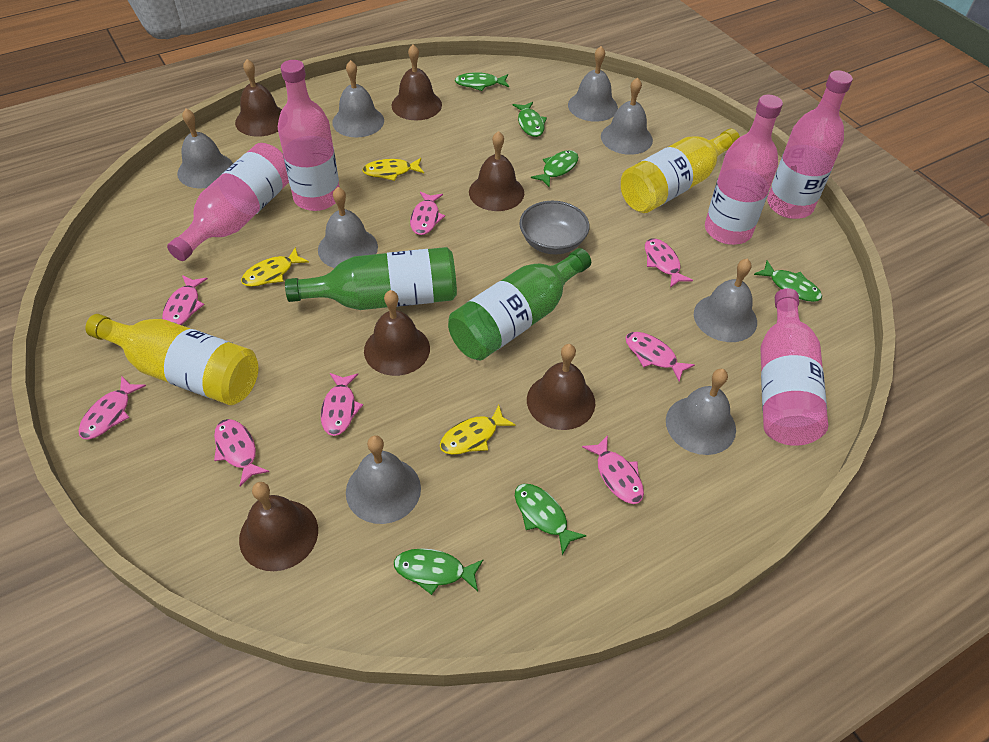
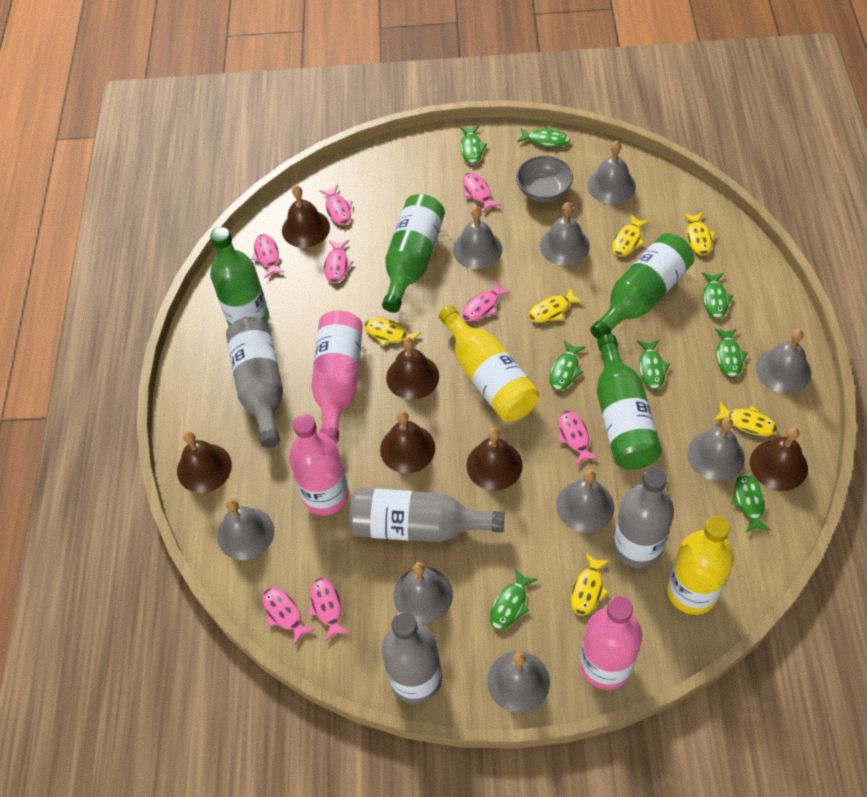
green bottle: [285,247,457,310] [448,248,591,361] = 2 -> [210,227,269,326] [382,194,445,313] [590,233,694,339] [597,334,662,470] = 4
green fish: [394,548,483,595] [455,72,509,91] [513,102,547,137] [515,484,587,555] [531,150,578,188] [754,261,822,302] = 6 -> [460,125,487,164] [490,568,537,630] [517,127,570,147] [550,341,585,390] [637,340,670,389] [702,273,733,318] [714,328,748,378] [731,473,770,532] = 8
grey bell: [177,108,233,189] [318,187,378,268] [332,60,384,138] [346,435,421,524] [568,46,618,122] [601,77,653,155] [666,369,736,455] [694,259,757,342] = 8 -> [217,499,274,560] [393,562,453,624] [453,206,502,269] [487,651,550,713] [540,202,590,266] [556,470,614,532] [587,141,636,204] [687,417,745,481] [756,329,812,393] = 9
grey bottle: none = 0 -> [226,317,283,448] [349,488,504,542] [382,612,442,704] [613,467,674,568] = 4
pink bottle: [167,143,289,261] [278,60,340,211] [705,95,783,245] [761,288,828,446] [767,70,853,219] = 5 -> [289,414,349,516] [311,310,363,443] [580,596,642,690] = 3
yellow fish: [241,247,309,287] [362,158,424,181] [440,405,516,455] = 3 -> [364,318,421,346] [528,288,583,322] [571,553,610,616] [612,214,650,256] [683,212,715,255] [713,402,777,436] = 6

